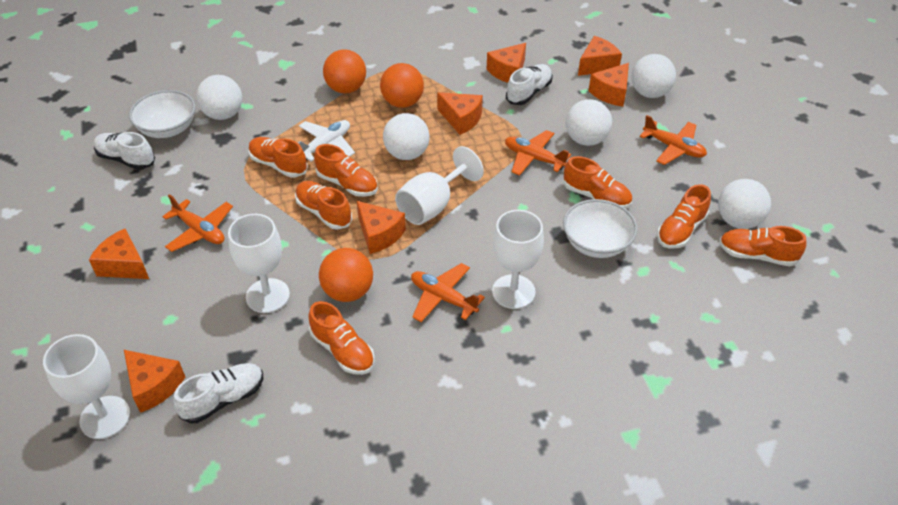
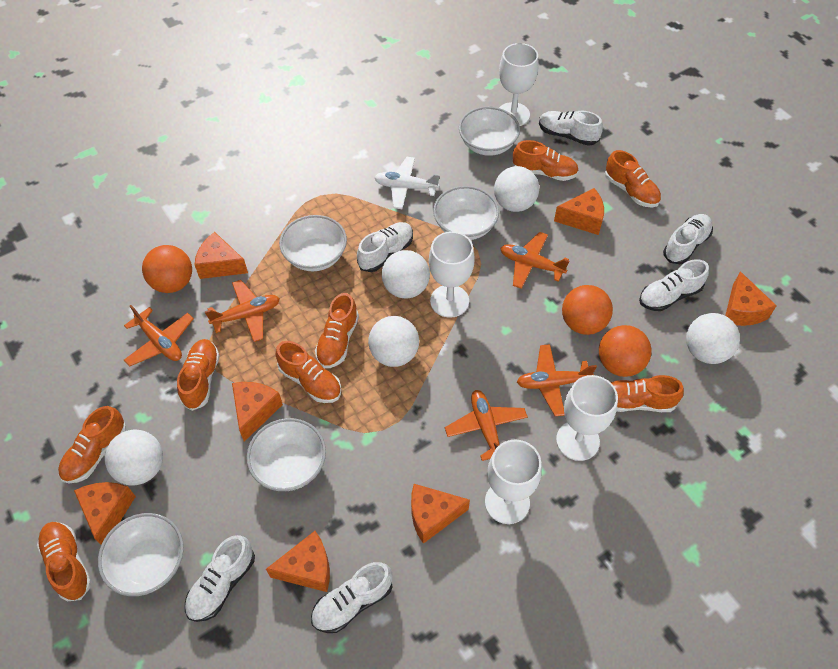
orange plane: [162,194,233,252] [411,263,485,322] [505,130,571,176] [640,115,707,165] = 4 -> [124,305,194,366] [205,280,280,342] [445,390,528,461] [500,232,569,289] [517,344,597,416] = 5
orange shoe: [248,137,308,177] [295,181,352,230] [308,301,375,375] [314,144,378,197] [564,156,632,209] [657,184,711,248] [719,226,807,266] = 7 -> [37,522,92,601] [58,406,127,483] [177,339,220,411] [276,341,341,403] [315,293,359,368] [512,140,579,181] [605,150,661,208] [611,375,684,412] = 8
white bowl: [129,90,195,138] [563,199,637,258] = 2 -> [98,513,184,596] [247,418,326,491] [279,215,347,271] [433,186,499,240] [459,107,520,156] = 5
white shoe: [94,132,155,170] [173,363,264,423] [506,64,553,105] = 3 -> [185,535,255,622] [311,562,392,633] [357,222,413,272] [539,111,603,146] [639,259,709,311] [663,214,713,264] = 6

